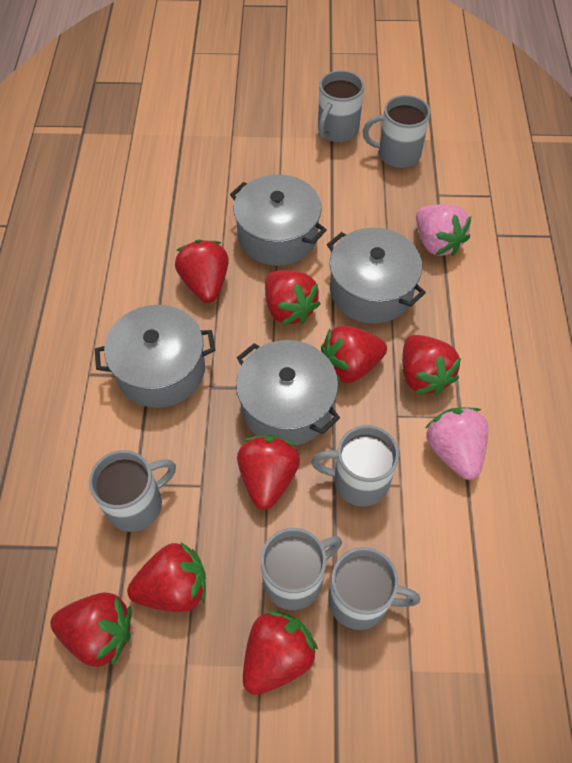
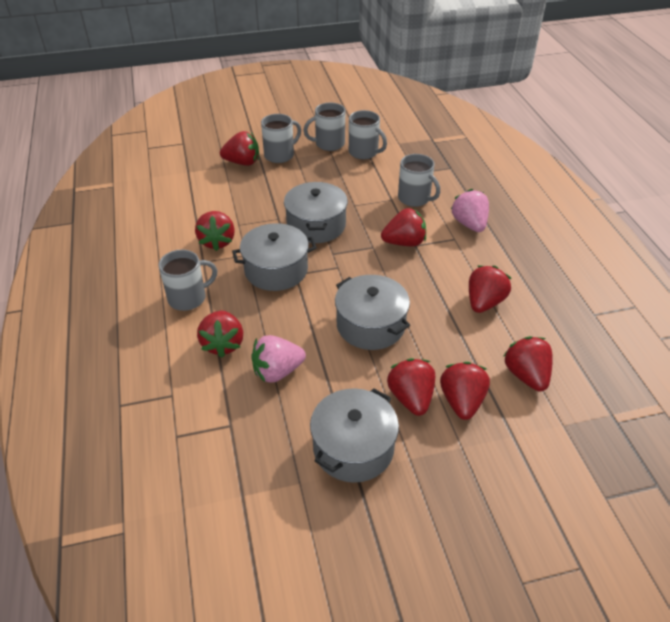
grey mug: [89,450,176,532] [261,528,342,610] [311,425,399,507] [318,70,364,142] [328,547,420,630] [363,95,430,168] = 6 -> [159,250,217,311] [261,114,301,163] [303,102,345,151] [349,110,387,159] [398,154,440,207] = 5

